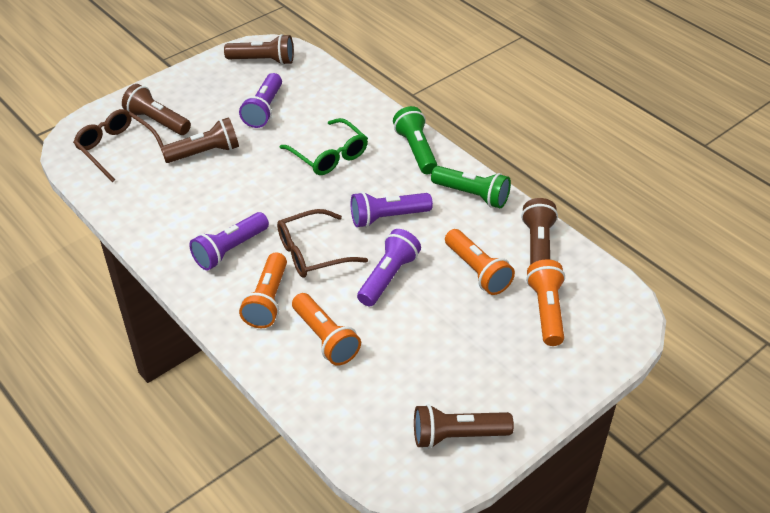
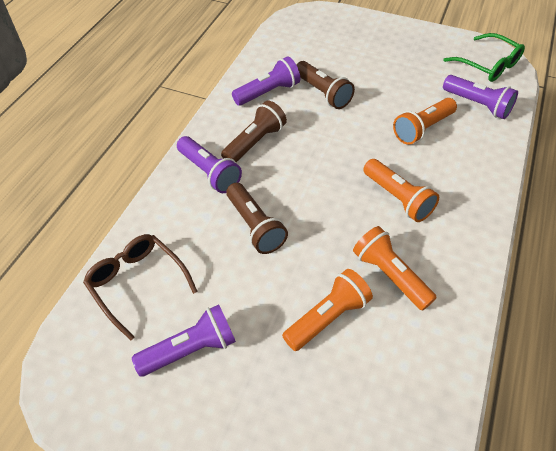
brown flashlight: [122,84,191,135] [161,117,239,163] [224,34,294,65] [414,404,514,449] [521,198,558,265] = 5 -> [221,101,287,162] [226,183,288,254] [297,61,355,109] = 3
brown glasses: [73,109,164,182] [277,209,368,278] = 2 -> [83,234,198,341] = 1
green flashlight: [393,106,438,174] [431,166,511,208] = 2 -> none = 0

